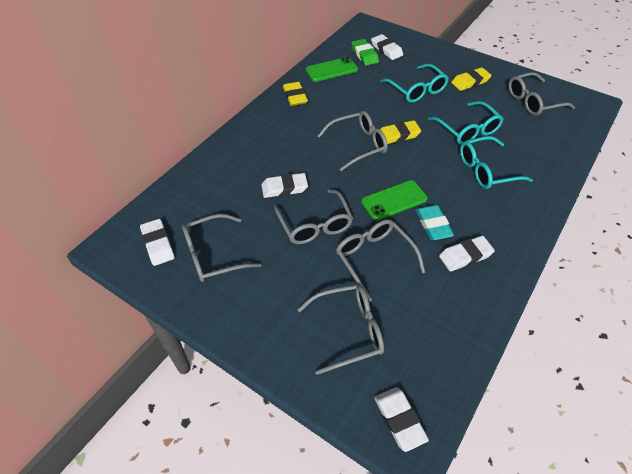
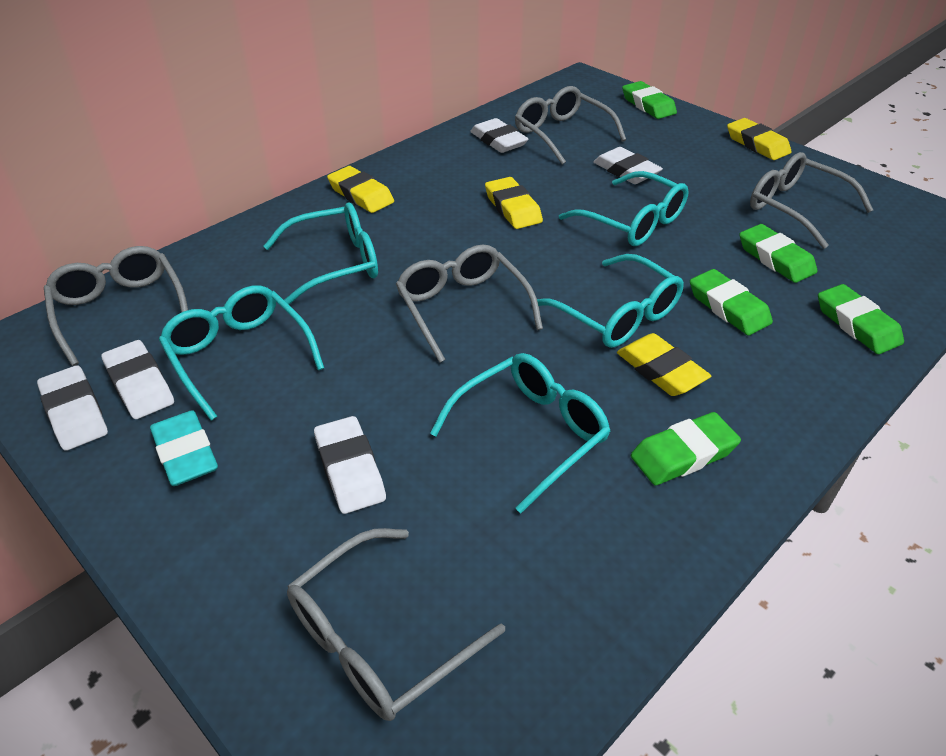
green eraser: [351,39,379,66] = 1 -> [622,81,677,119] [631,412,741,485] [690,269,773,335] [739,224,817,283] [818,284,904,354] = 5
green phone: [306,57,358,82] [361,180,428,220] = 2 -> none = 0
grey glasses: [182,214,262,282] [274,189,353,244] [297,285,384,375] [318,111,388,171] [336,219,425,302] [508,72,575,116] = 6 -> [44,246,188,366] [287,528,505,721] [396,244,543,363] [515,86,626,165] [750,152,873,249] = 5
turquoise glasses: [380,64,449,103] [428,101,504,145] [460,136,533,189] = 3 -> [159,285,324,420] [263,203,378,304] [430,353,611,513] [537,254,684,348] [559,171,689,246] = 5
yellow eraser: [283,82,308,106] [380,120,421,144] [451,67,492,91] = 3 -> [327,166,394,213] [485,177,543,229] [617,333,711,396] [727,118,791,160] = 4

